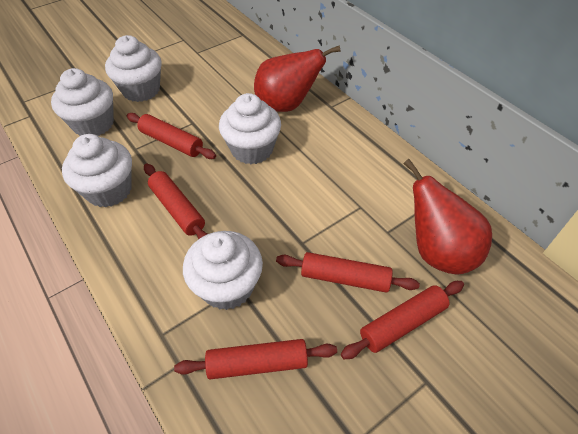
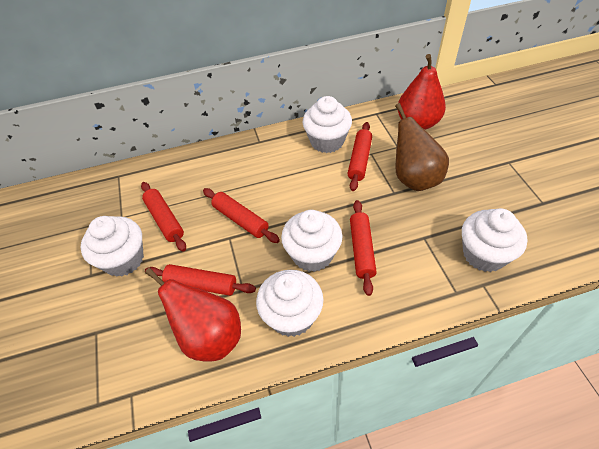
brown pear: none = 0 -> [395,103,449,191] = 1

